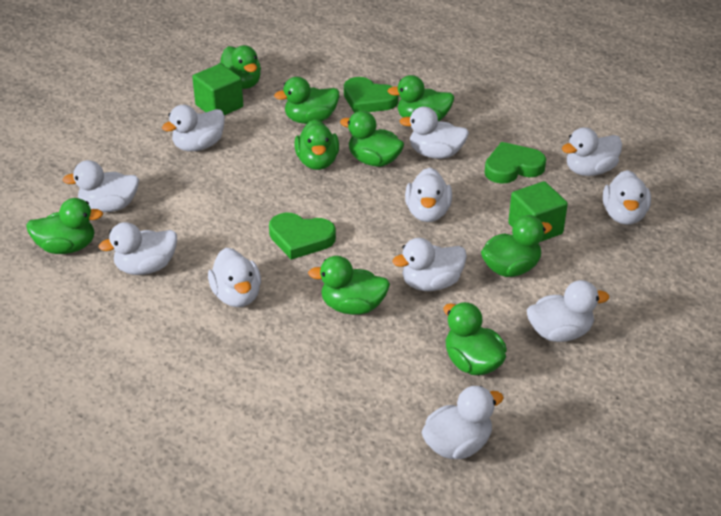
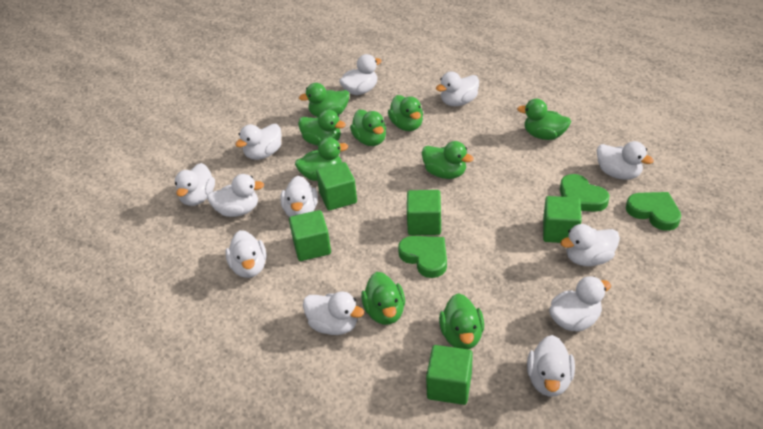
green cube: [192,64,243,115] [508,181,568,242] = 2 -> [289,210,331,261] [316,162,357,211] [407,190,441,235] [426,345,473,405] [543,196,582,243] = 5
white duck: [63,160,139,212] [99,222,177,275] [162,105,225,151] [208,248,261,307] [392,238,467,291] [400,107,469,159] [405,168,452,222] [422,386,504,459] [527,280,609,342] [562,127,622,176] [603,170,651,225] = 11 -> [175,163,215,206] [207,174,264,217] [225,230,266,278] [235,124,281,160] [280,176,318,217] [303,291,364,335] [339,54,381,95] [436,72,479,106] [527,335,575,397] [549,276,611,331] [560,224,620,266] [597,141,654,180] = 12

